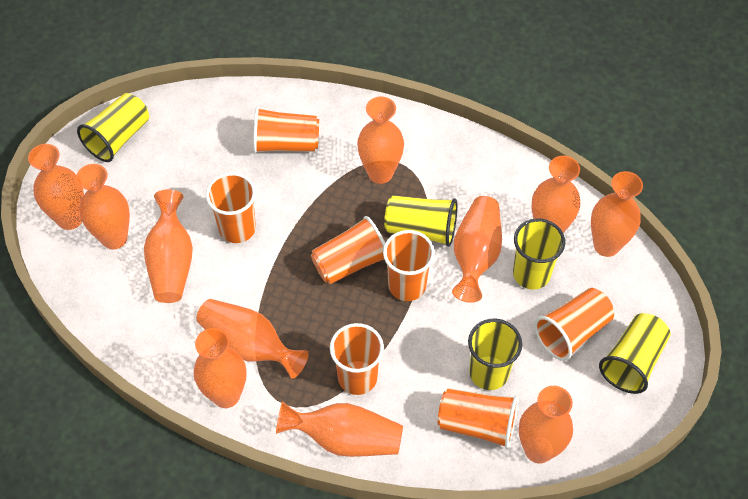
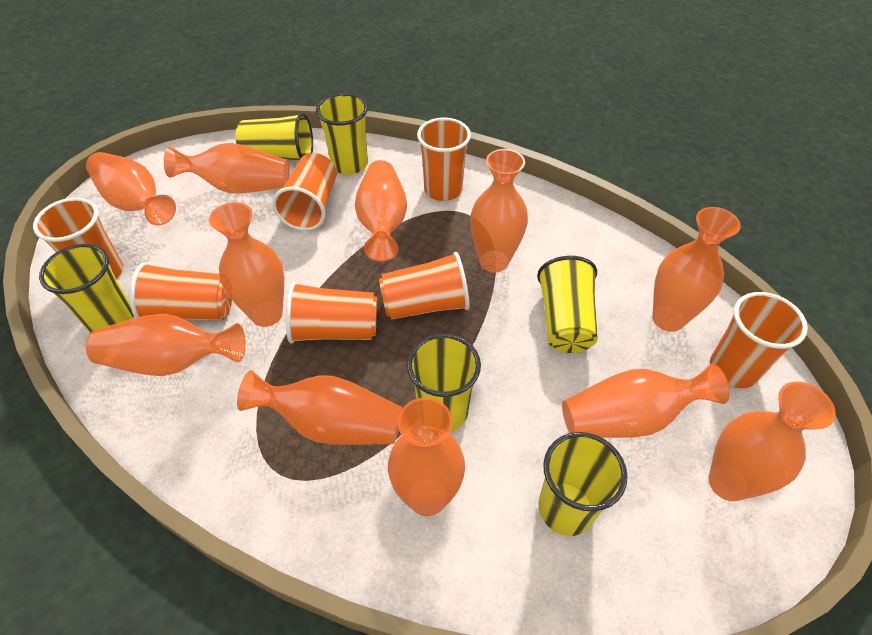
yellow cup: [77,93,149,162] [384,195,457,247] [468,319,522,390] [513,218,565,290] [599,313,671,394] = 5 -> [39,244,134,332] [236,113,313,161] [316,93,368,175] [407,334,481,432] [537,256,598,353] [539,432,628,536] = 6

